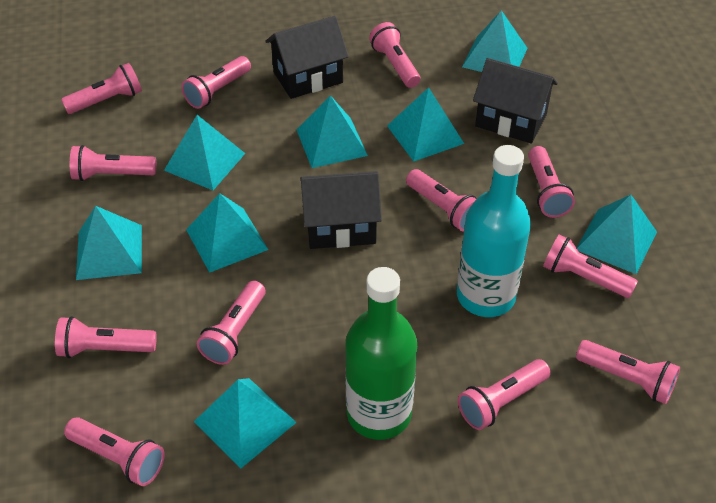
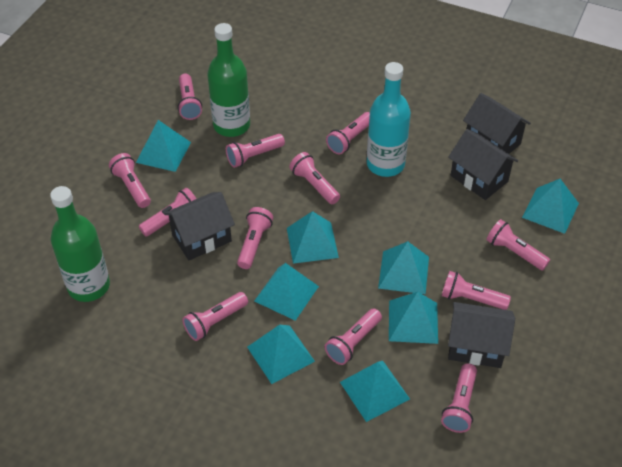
black house: [266,16,349,99] [300,171,382,249] [473,58,558,144] = 3 -> [164,192,235,260] [448,129,518,200] [448,302,515,368] [463,93,531,154] = 4
green bottle: [345,267,417,440] = 1 -> [50,186,110,302] [207,23,250,137] = 2

